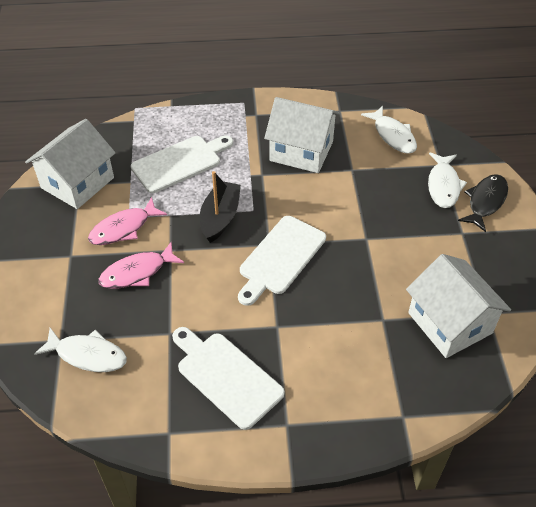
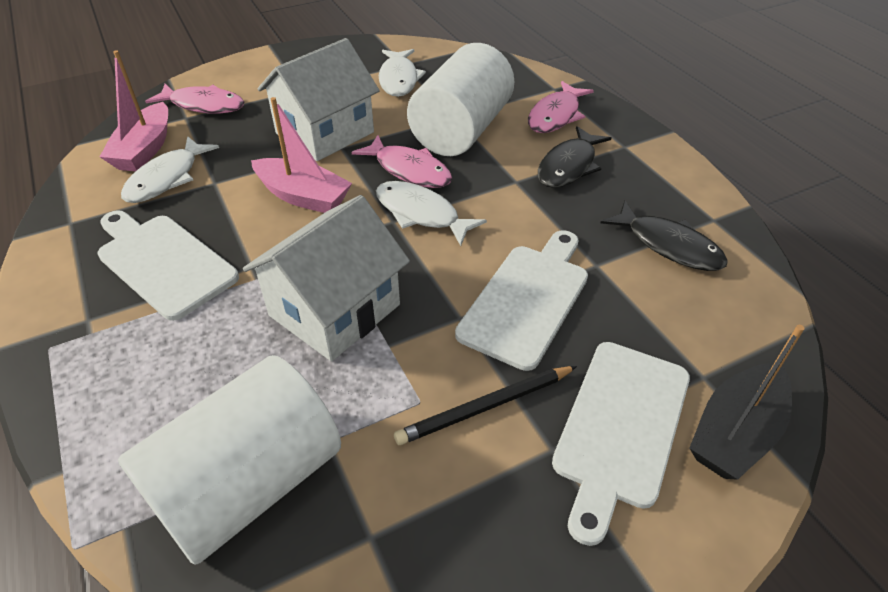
black fish: [458,174,508,232] = 1 -> [538,126,611,188] [601,201,728,271] = 2
black pencil: none = 0 -> [394,366,577,445] = 1
pink boat: none = 0 -> [99,50,168,171] [251,97,352,213] = 2
pink fish: [88,197,167,245] [98,242,184,289] = 2 -> [145,84,244,114] [351,135,452,188] [528,81,594,133] = 3
white cylinder: none = 0 -> [118,355,341,565] [407,43,514,156] = 2
white house: [25,119,115,209] [264,97,340,173] [406,254,511,358] = 3 -> [243,195,410,361] [258,38,380,161] = 2

